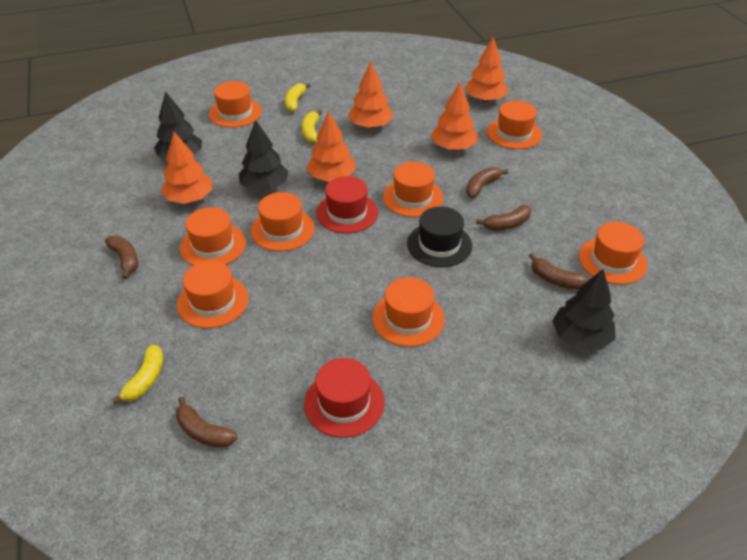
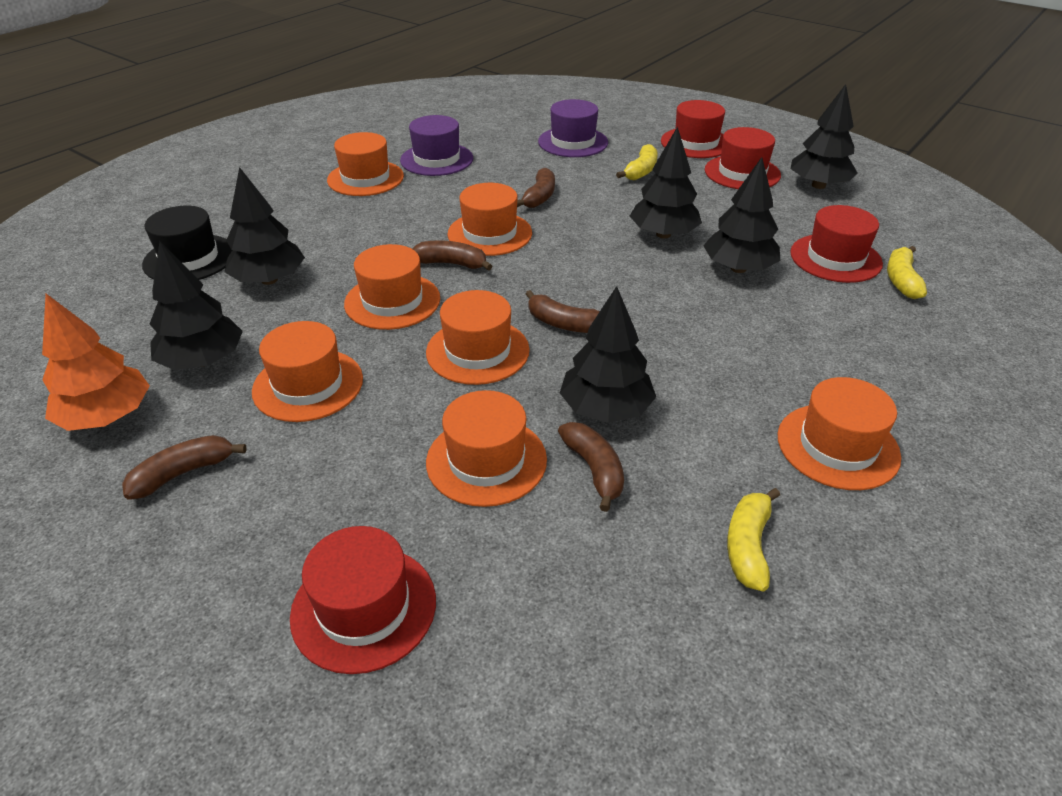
black tree: [154,91,202,159] [238,120,289,191] [552,269,616,350] = 3 -> [150,241,243,370] [225,167,305,285] [560,286,656,423] [630,126,702,239] [703,157,780,273] [791,84,858,189] = 6
orange hat: [177,261,249,328] [180,207,246,266] [209,81,262,128] [251,192,315,251] [372,277,445,347] [383,162,444,217] [487,101,542,149] [579,222,648,285] = 8 -> [252,321,363,422] [327,132,404,196] [344,244,440,330] [426,290,530,385] [426,390,547,507] [448,183,532,256] [778,377,901,490] = 7
orange tree: [161,132,212,204] [306,111,355,182] [348,61,393,129] [431,82,477,150] [465,37,508,102] = 5 -> [42,294,150,431] = 1
purple hat: none = 0 -> [400,115,473,176] [538,99,608,157] = 2
red hat: [304,358,384,438] [316,176,378,233] = 2 -> [290,526,436,674] [661,100,725,158] [705,127,781,189] [790,205,883,283] = 4

